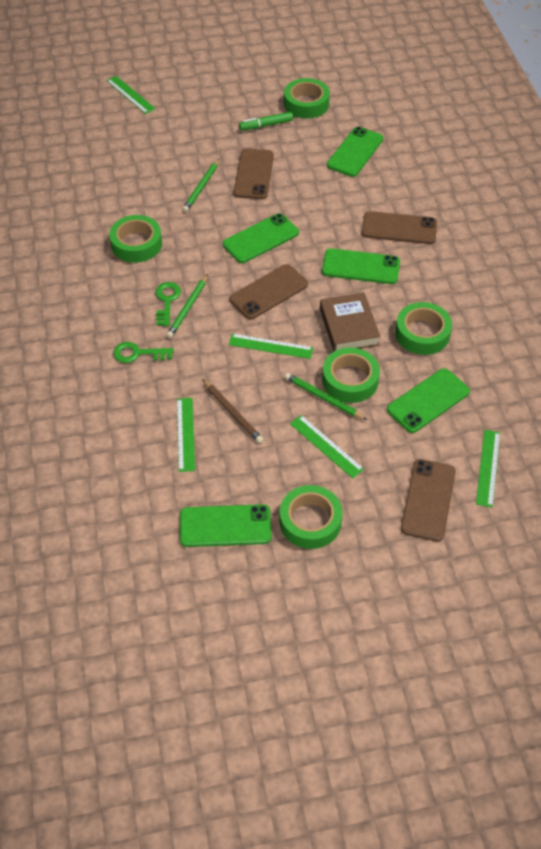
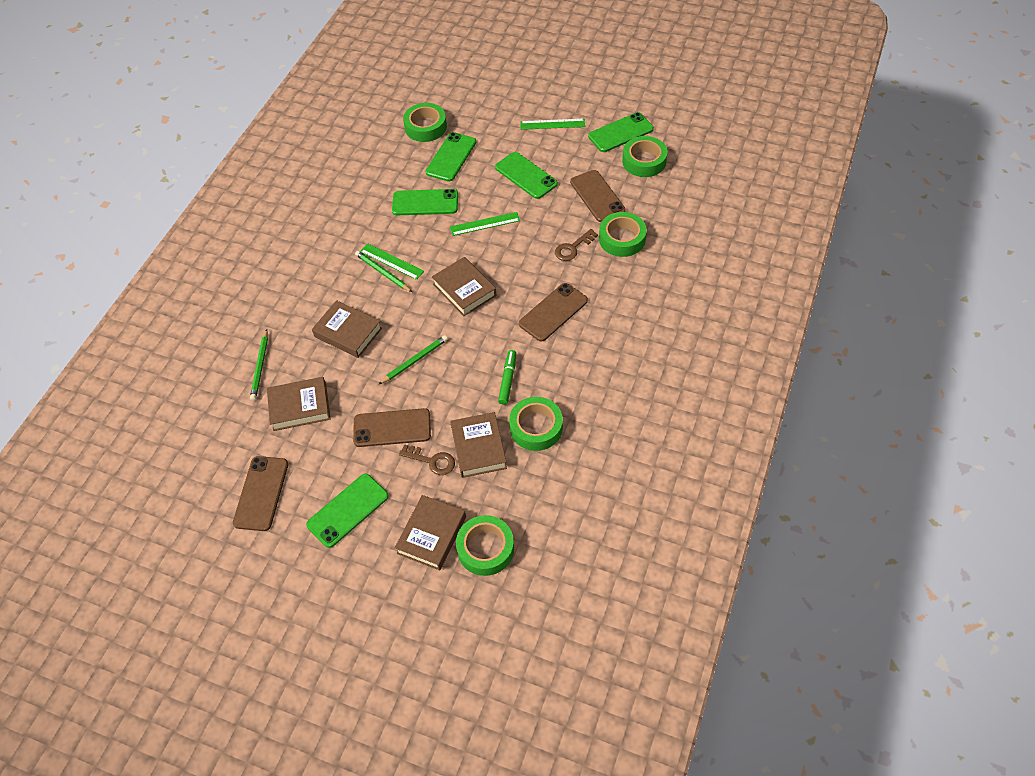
brown book: [320,292,381,352] = 1 -> [267,377,330,431] [312,300,382,358] [395,495,466,571] [432,257,496,316] [450,412,507,478] = 5
brown key: none = 0 -> [399,444,455,475] [555,229,598,261] = 2
brown pencil: [202,379,264,443] = 1 -> none = 0
green key: [113,342,174,363] [156,282,181,326] = 2 -> none = 0
green ruler: [106,76,156,114] [177,398,195,472] [229,333,313,359] [290,415,364,478] [476,430,500,508] = 5 -> [360,243,424,280] [450,212,520,236] [520,119,585,130] = 3

